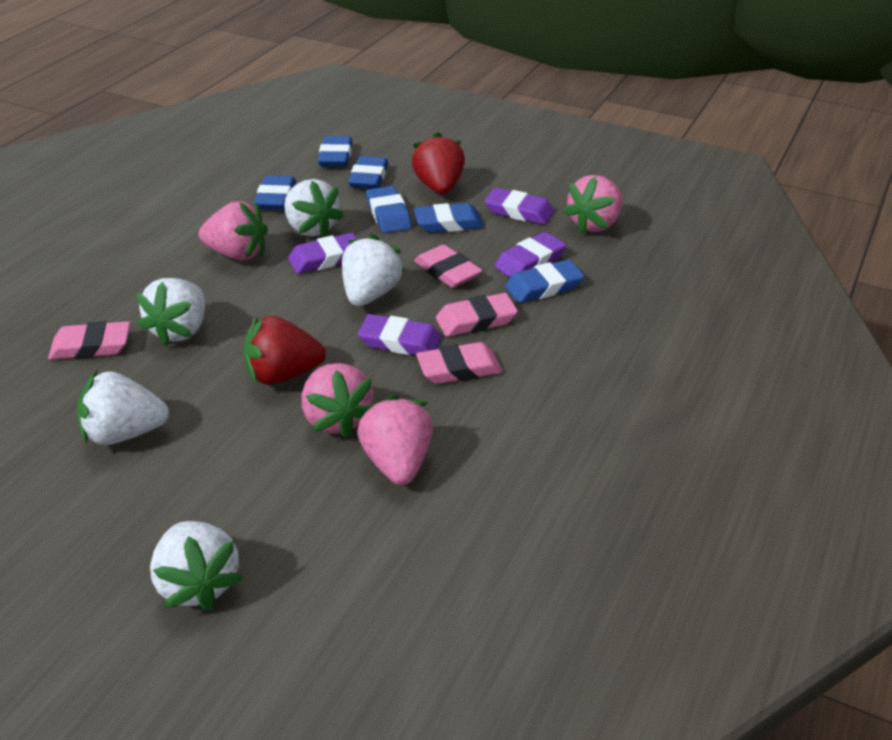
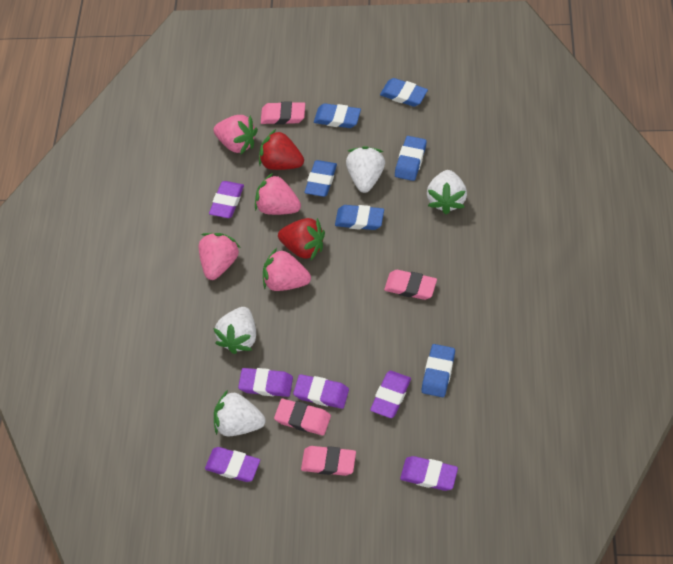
purple eraser: [288,233,357,274] [358,314,442,355] [485,188,555,225] [495,232,566,278] = 4 -> [205,447,260,482] [209,181,244,218] [238,368,293,397] [293,374,349,409] [370,371,411,418] [400,456,458,491] = 6
white strawberry: [77,371,169,445] [136,278,205,347] [150,521,243,611] [284,179,344,237] [342,234,405,306] = 5 -> [213,307,256,354] [214,390,266,436] [346,146,385,193] [427,170,467,214] = 4

